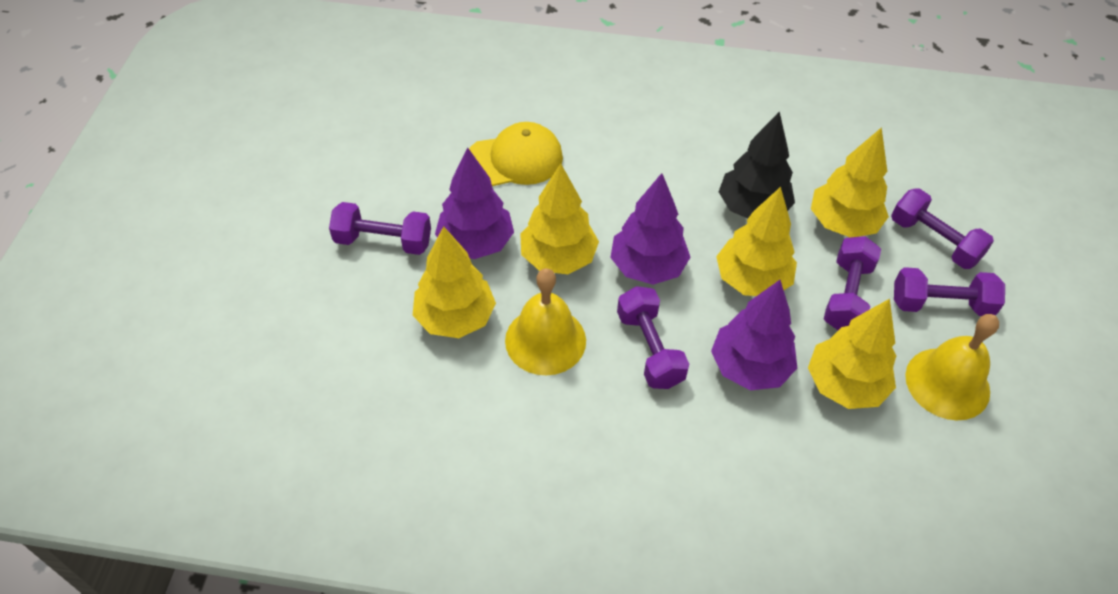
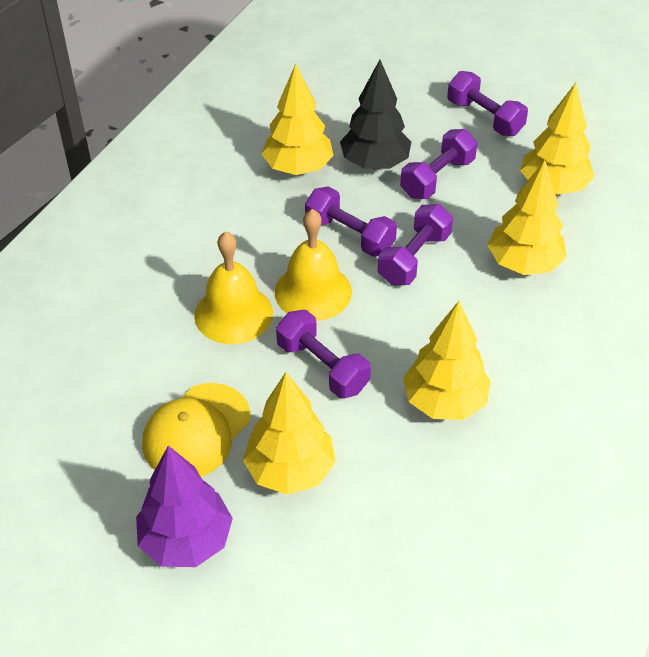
purple tree: [435,147,514,259] [611,173,691,285] [711,280,797,390] = 3 -> [136,446,233,567] = 1

